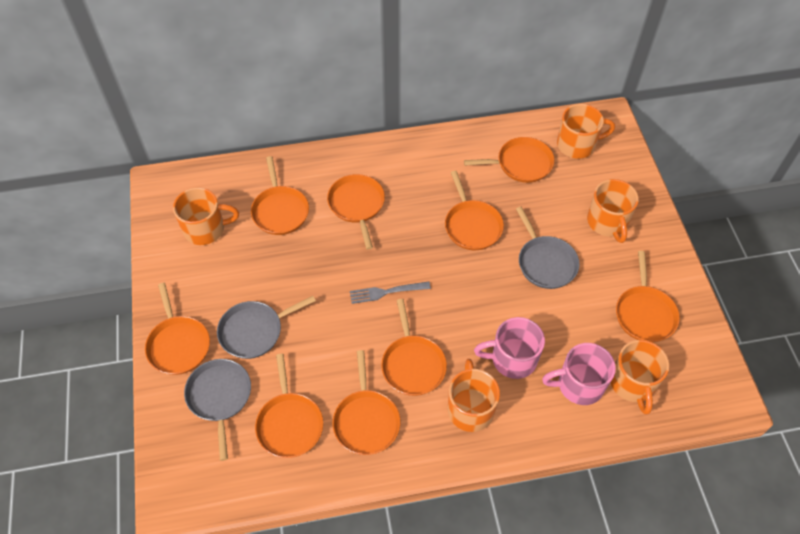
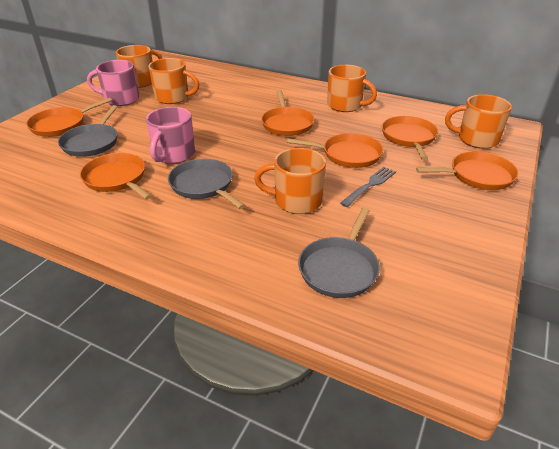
orange pan: [145,283,210,375] [251,156,309,235] [255,354,323,458] [327,174,385,250] [332,350,400,455] [381,299,447,396] [445,171,504,250] [464,137,554,183] [616,251,680,342] = 9 -> [26,98,112,137] [80,153,152,200] [261,90,314,136] [287,133,383,168] [382,116,438,160] [416,152,518,190] = 6

